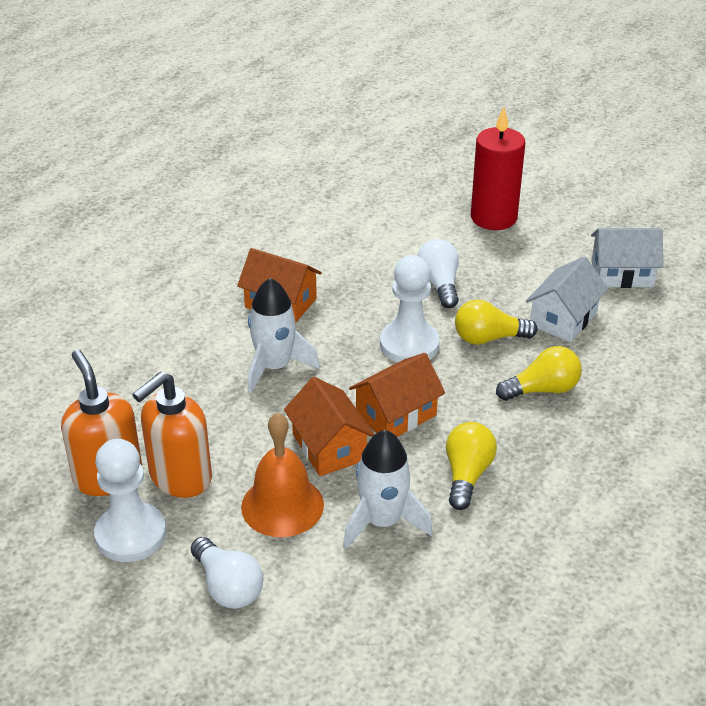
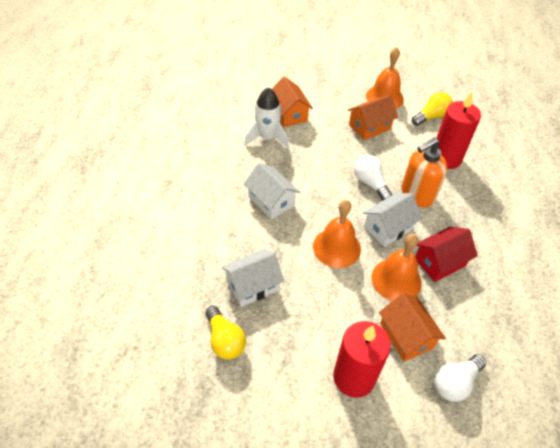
orange bell: [241,413,324,537] = 1 -> [313,200,361,268] [366,47,404,109] [371,234,422,301] = 3
orange soap dispenser: [61,350,142,496] [132,372,212,498] = 2 -> [401,137,448,207] = 1
red candle: [471,107,525,230] = 1 -> [333,321,391,398] [437,92,481,169] = 2
red house: none = 0 -> [415,227,478,282] = 1
white house: [526,256,608,342] [591,228,663,288] = 2 -> [222,249,284,307] [244,163,300,220] [363,193,422,247] = 3
white pawn: [94,439,166,562] [380,255,439,362] = 2 -> none = 0
white rocket: [248,278,320,394] [343,430,433,549] = 2 -> [244,87,289,149] = 1
yellow light bulb: [446,422,497,510] [455,299,538,345] [496,346,582,401] = 3 -> [205,306,246,360] [412,92,453,126] = 2

